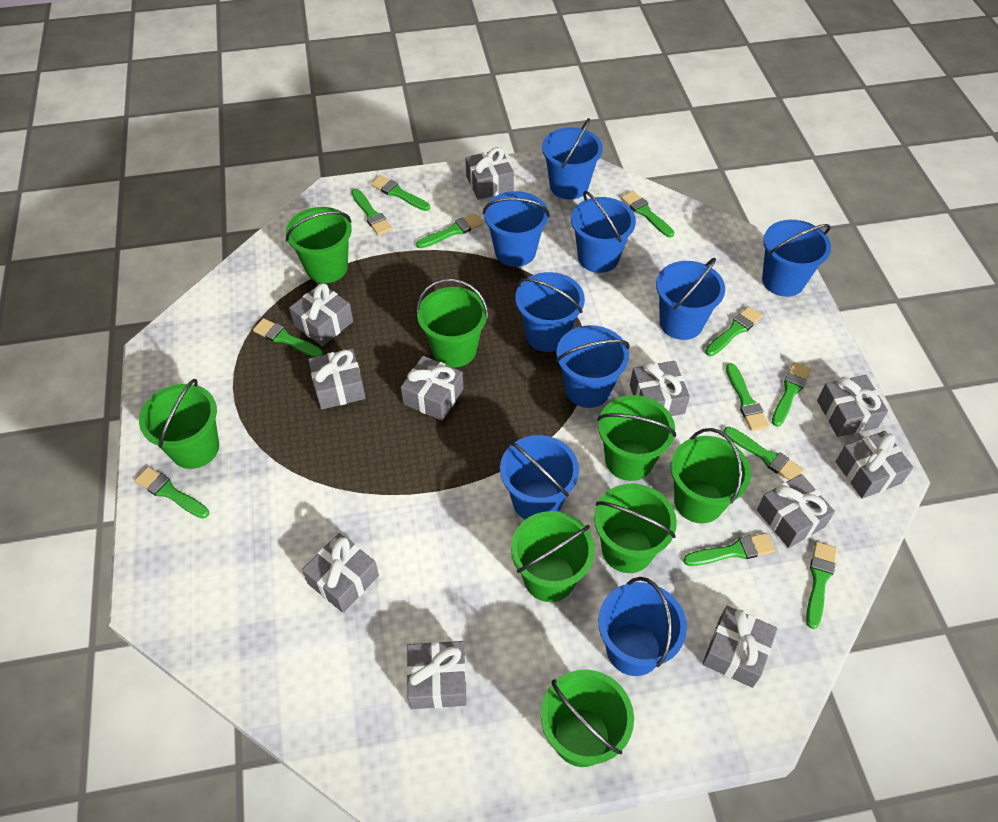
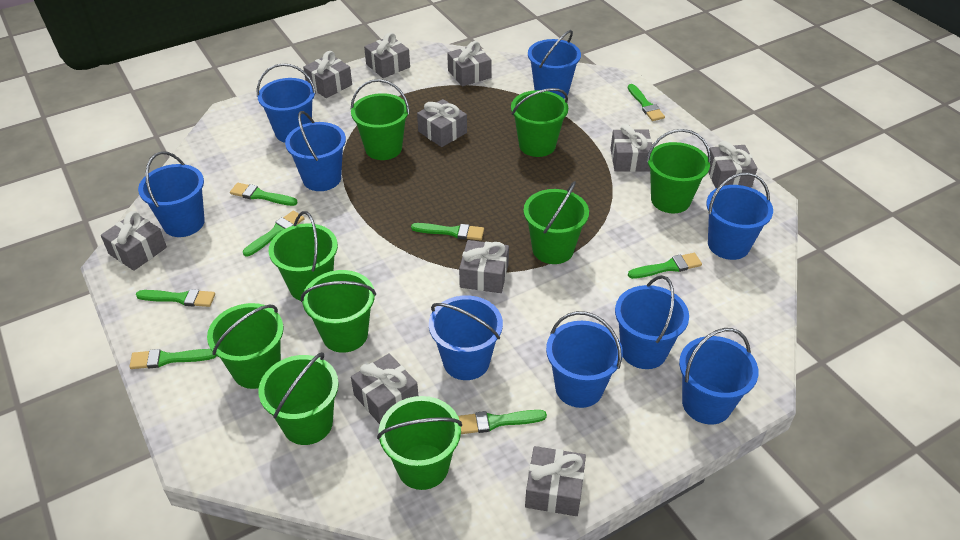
green brush: [135,467,209,519] [253,318,323,357] [351,189,392,236] [371,175,430,211] [416,213,483,248] [621,191,674,237] [683,533,775,566] [705,306,763,356] [724,427,804,480] [726,363,769,431] [772,362,811,427] [806,541,837,629] = 12 -> [129,349,216,369] [136,289,215,307] [230,183,298,206] [243,211,305,256] [411,223,484,241] [458,410,547,434] [628,84,665,121] [628,253,702,279] = 8
green bucket: [139,379,219,469] [286,207,352,283] [416,279,489,368] [511,511,595,602] [541,670,634,767] [594,483,677,573] [597,395,676,481] [671,428,751,523] = 8 -> [207,303,284,389] [258,352,339,445] [269,211,338,301] [301,270,376,353] [351,79,410,160] [377,396,462,490] [511,88,568,157] [524,181,589,264] [646,129,711,213] = 9
grey gift: [289,283,353,346] [302,533,379,613] [308,348,366,410] [401,356,463,421] [406,641,466,709] [466,147,514,200] [630,361,690,416] [702,606,778,688] [757,474,835,548] [817,375,888,437] [836,431,913,499] = 11 -> [101,211,167,271] [303,51,352,98] [351,353,418,424] [364,32,410,78] [417,99,467,147] [447,41,492,87] [459,240,509,293] [525,446,586,516] [610,124,652,172] [708,141,757,188] = 10

